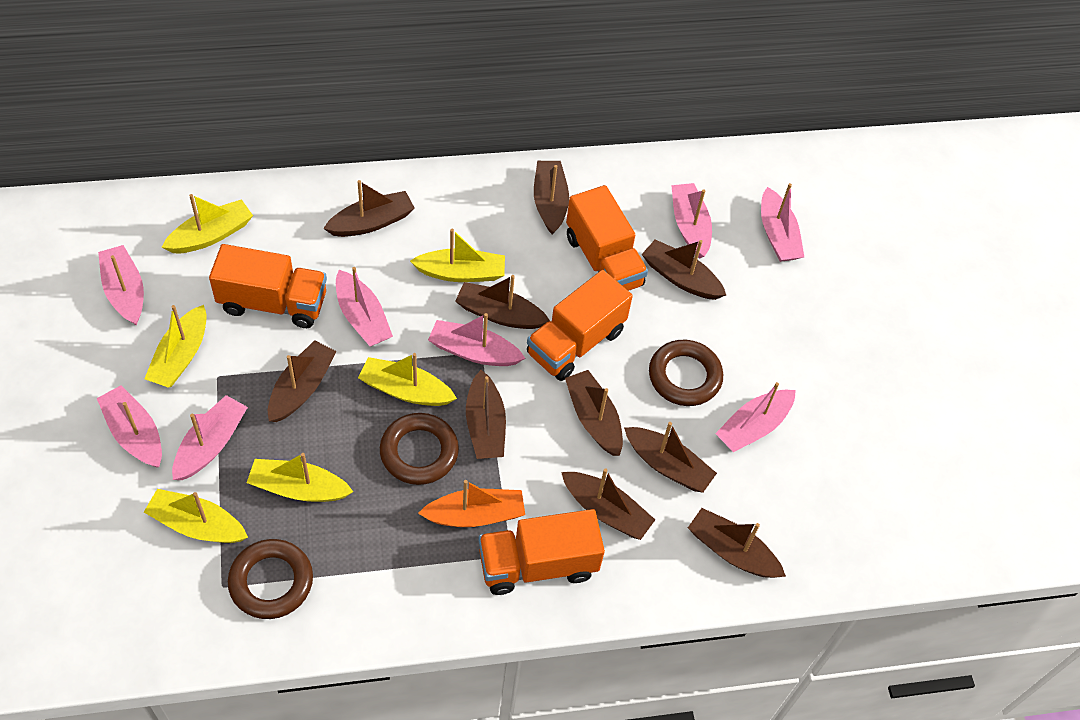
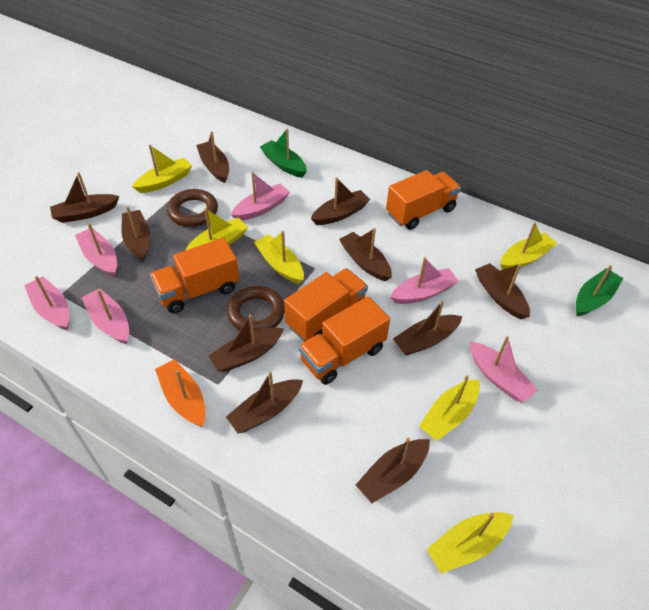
brown ring: [228,539,313,619] [380,413,459,485] [649,340,723,406] = 3 -> [167,189,218,227] [227,286,285,332] = 2
green boat: none = 0 -> [260,128,307,178] [576,265,624,316] = 2
pink boat: [97,385,162,468] [98,245,144,325] [172,395,248,480] [336,267,393,346] [428,313,525,366] [671,183,712,259] [715,382,796,452] [761,183,804,262] = 8 -> [24,276,69,331] [75,223,117,277] [82,288,129,344] [231,172,290,221] [390,257,459,304] [469,336,538,402] = 6

